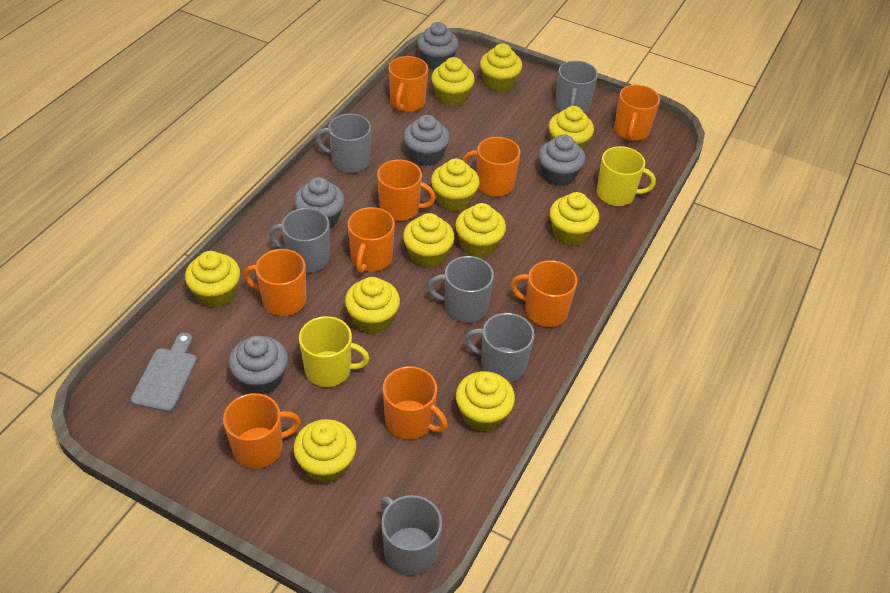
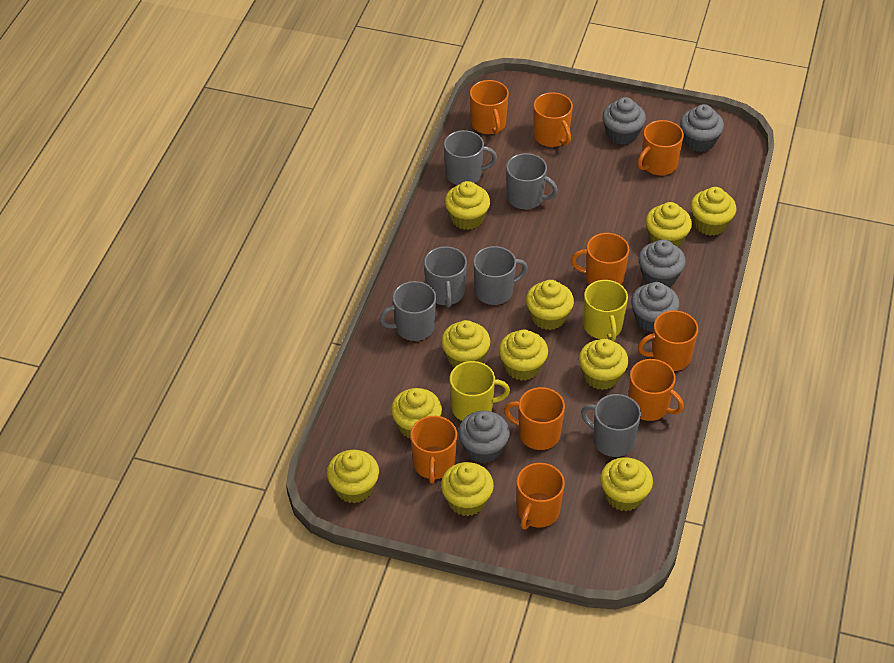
grey cutting board: [131,333,197,412] = 1 -> none = 0

